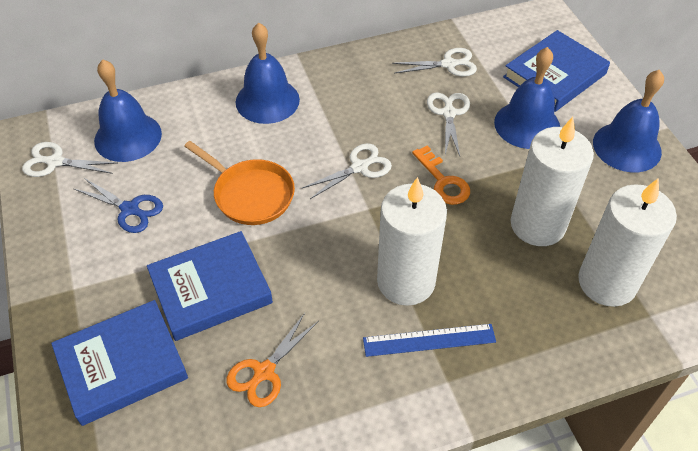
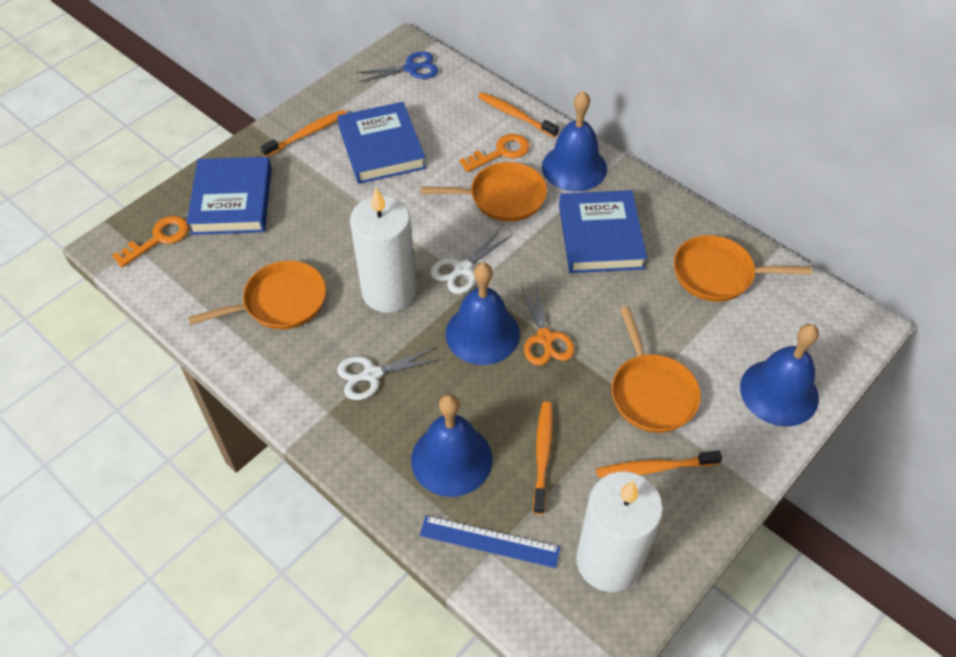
orange key: [412,145,470,205] = 1 -> [112,216,189,268] [459,134,530,172] = 2
orange pan: [184,141,295,225] = 1 -> [188,261,326,329] [421,162,547,222] [611,306,701,433] [674,235,811,302] = 4
orange toothbrush: none = 0 -> [260,110,347,157] [478,92,559,138] [533,402,553,514] [596,451,722,478] = 4
white candle: [377,177,447,306] [510,117,594,246] [578,178,677,307] = 3 -> [350,187,416,313] [576,472,663,592] = 2
white scissors: [22,142,117,177] [302,143,392,199] [392,48,477,76] [427,92,470,156] = 4 -> [337,347,442,400] [431,228,512,294] = 2

